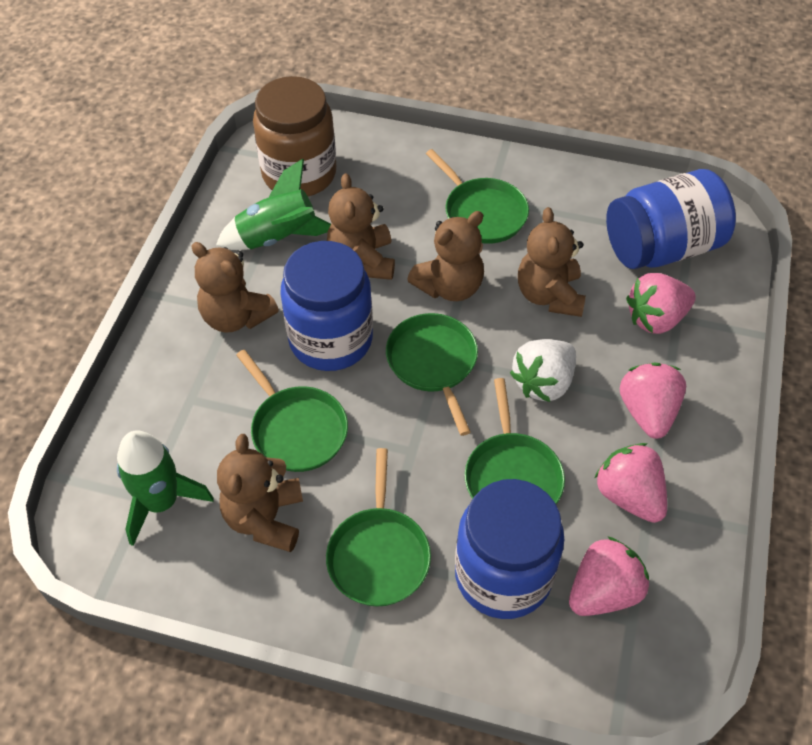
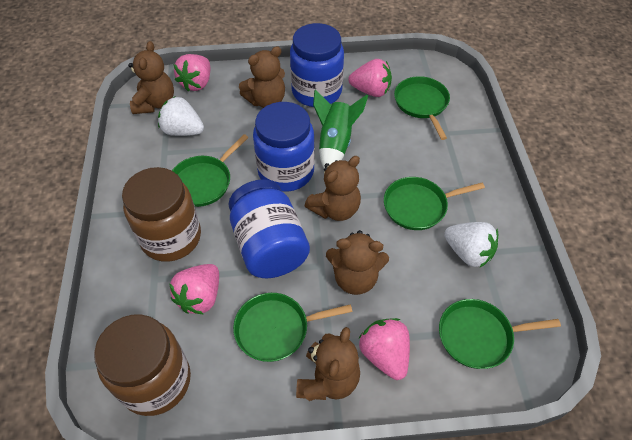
brown jar: [253,76,336,197] = 1 -> [94,314,191,416] [122,167,201,262] = 2
green rocket: [117,430,214,546] [216,159,331,250] = 2 -> [313,89,368,168] = 1
white strawberry: [510,339,576,402] = 1 -> [158,97,204,136] [444,222,498,268] = 2

